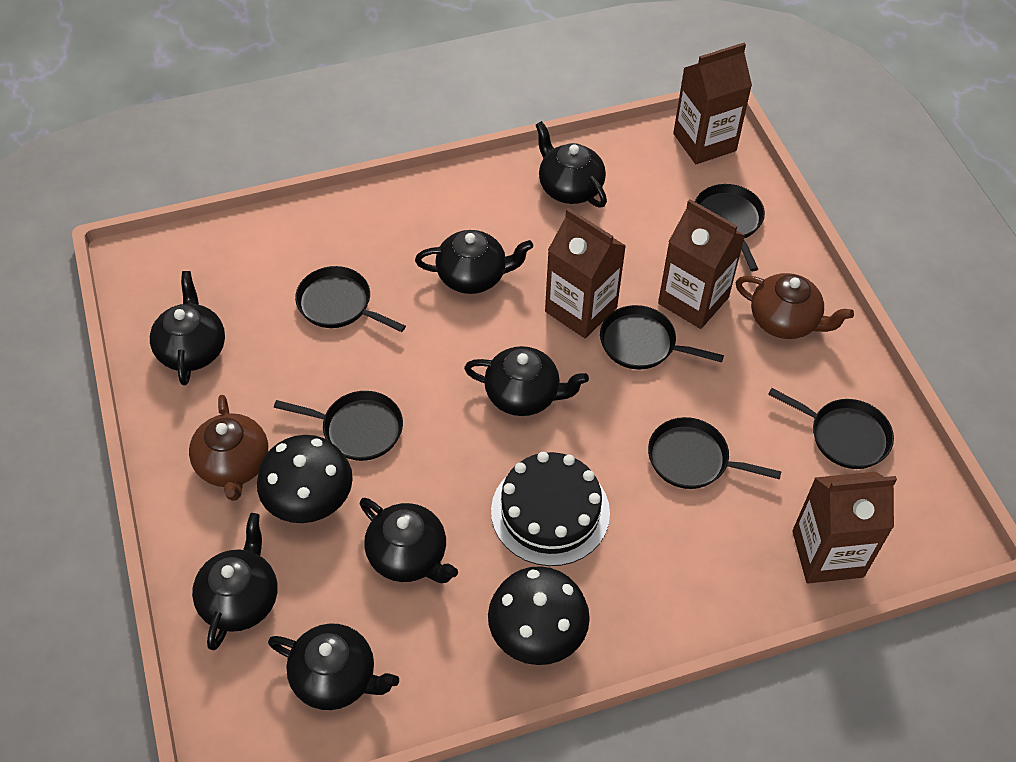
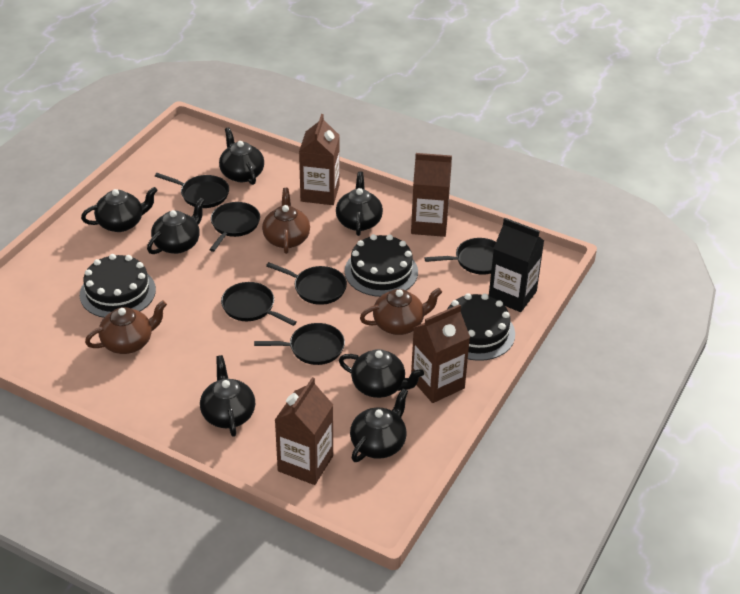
black cake: [491,452,610,566] = 1 -> [80,254,156,318] [345,234,418,297] [448,293,515,361] = 3
black carton: none = 0 -> [489,218,544,312] = 1
black mushroom: [257,435,353,523] [488,566,590,665] = 2 -> none = 0
brown teapot: [189,395,268,501] [735,273,854,339] = 2 -> [85,301,167,354] [262,188,310,254] [360,288,442,335] = 3

